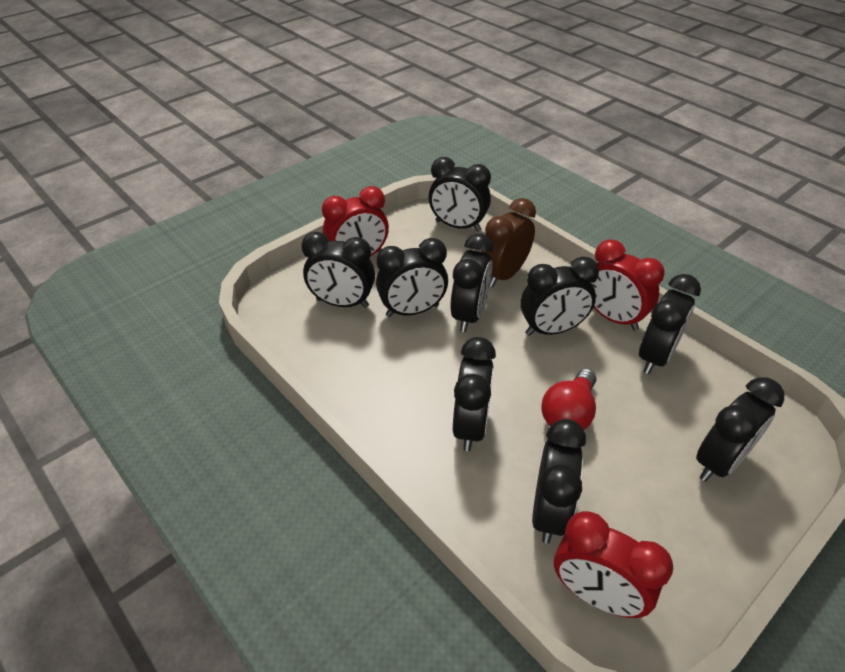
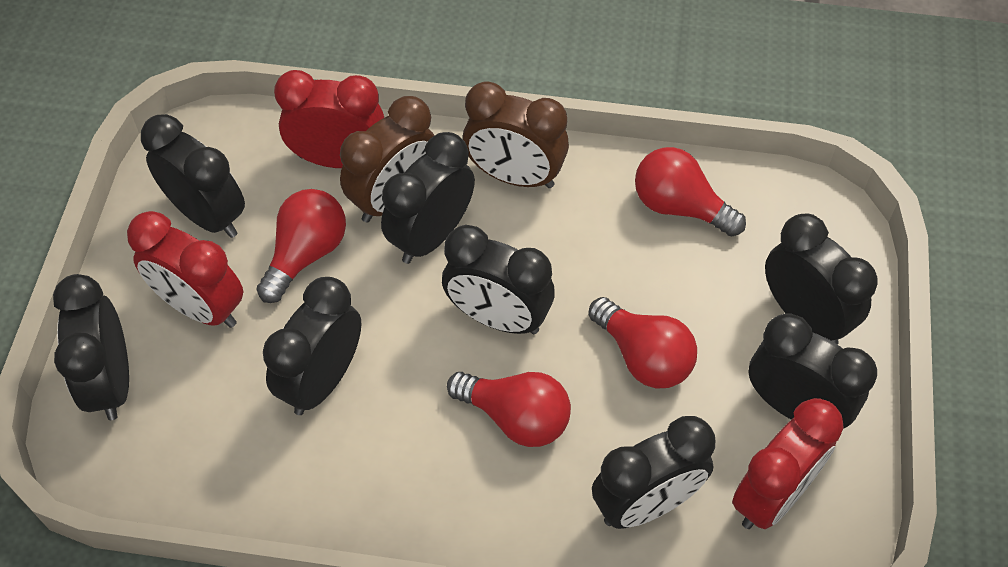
black clock: [301,232,375,308] [376,238,448,317] [429,157,491,232] [451,234,493,332] [453,337,496,451] [521,256,599,336] [532,419,586,544] [639,274,701,374] [696,377,784,482] = 9 -> [53,274,129,420] [141,114,245,238] [263,277,362,415] [381,132,475,264] [442,225,555,334] [592,416,715,529] [748,314,877,429] [765,213,878,344] = 8
brown clock: [481,198,536,287] = 1 -> [340,96,435,223] [463,81,569,188] = 2
red light bulb: [541,369,597,430] = 1 -> [256,189,346,303] [447,372,571,447] [589,297,697,389] [635,147,746,236] = 4

